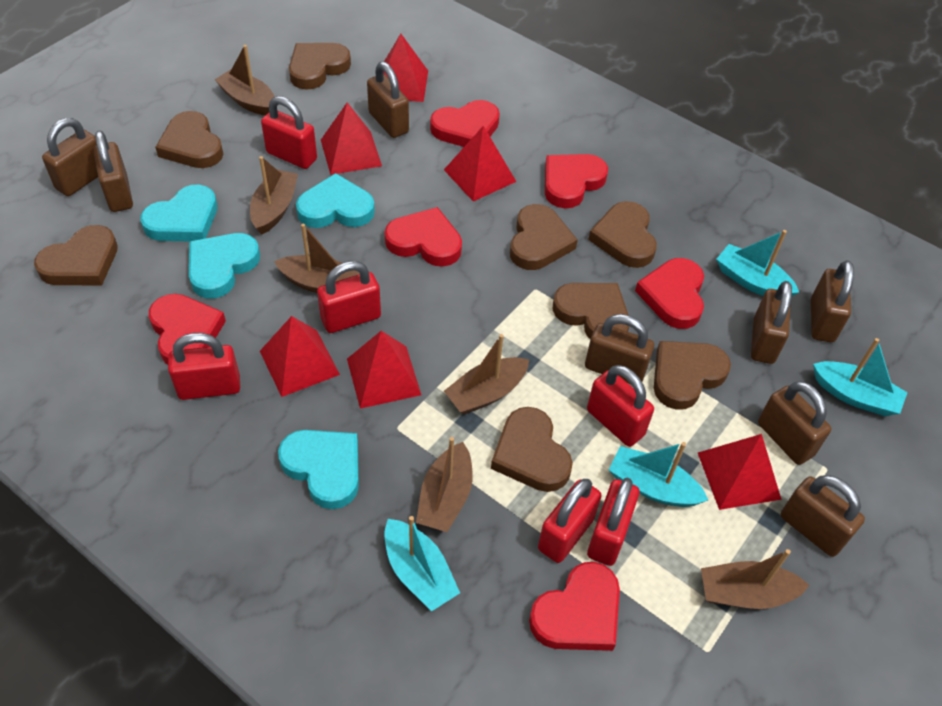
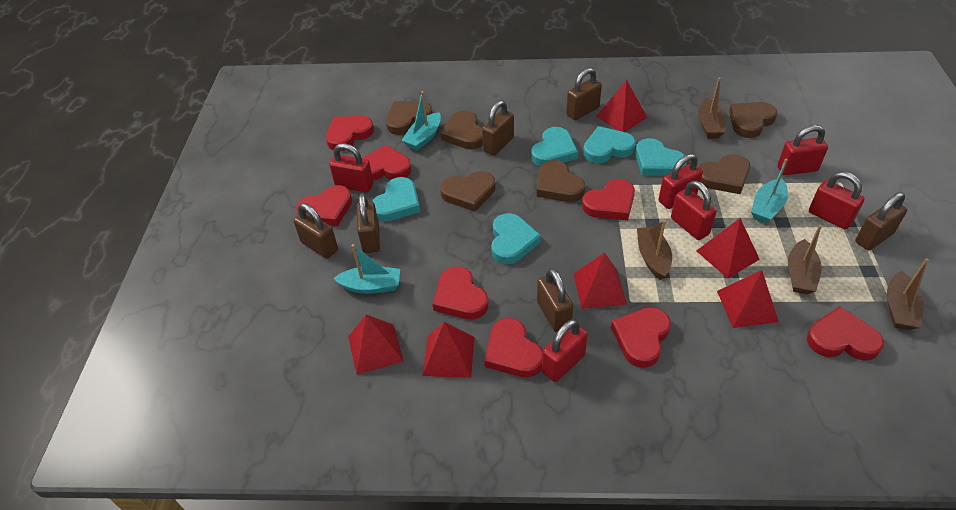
brown boat: [215,45,275,116] [250,156,298,235] [274,224,360,293] [416,437,473,532] [444,334,529,415] [701,549,809,609] = 6 -> [637,220,672,280] [698,77,726,138] [788,225,822,294] [887,258,929,330] = 4
brown heart: [34,225,118,285] [155,111,223,168] [289,43,351,90] [491,407,573,492] [510,204,578,270] [552,283,630,339] [588,201,657,268] [654,341,731,410] = 8 -> [386,101,432,135] [440,110,483,149] [440,171,495,211] [537,160,585,202] [699,154,750,194] [729,102,777,138] = 6
brown padlock: [42,118,98,196] [93,131,133,212] [367,62,409,138] [585,314,654,384] [751,281,792,364] [758,381,831,465] [781,475,865,557] [811,260,854,342] = 8 -> [293,203,338,258] [357,193,380,253] [482,101,514,156] [537,268,573,332] [566,68,602,120] [855,192,907,250] = 6
red heart: [149,294,226,365] [385,207,462,267] [430,100,500,147] [529,562,620,651] [545,154,608,208] [635,258,704,329] = 6 -> [296,185,352,226] [326,116,374,151] [362,145,411,181] [433,266,488,319] [485,318,543,377] [582,179,635,220] [611,307,671,368] [807,306,884,361] = 8
turquoise boat: [385,516,460,611] [609,442,708,507] [716,230,799,296] [813,338,908,416] = 4 -> [333,244,400,294] [401,91,441,151] [751,159,788,223] = 3
turquoise heart: [140,185,217,241] [189,233,260,299] [278,430,359,509] [296,173,375,228] = 4 -> [372,177,420,222] [491,213,541,264] [531,127,578,166] [583,126,636,163] [635,138,687,176] = 5

